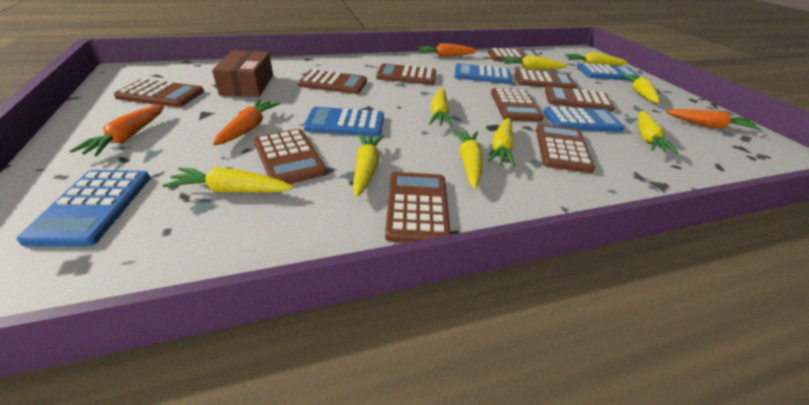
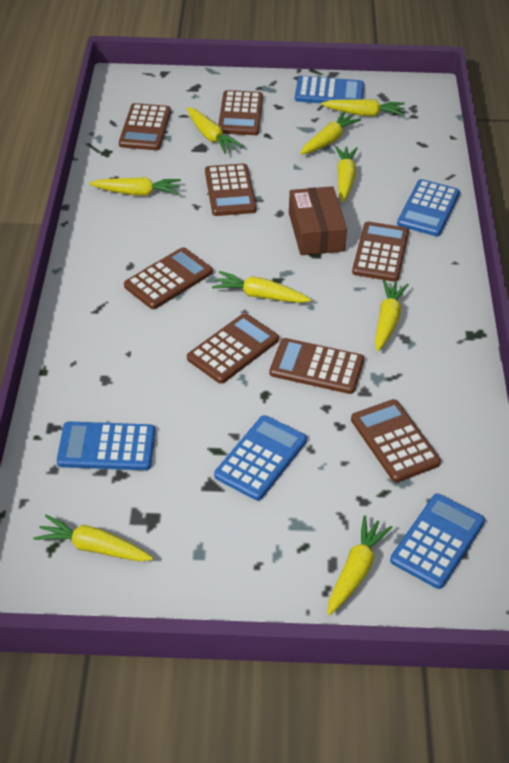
brown calculator: [114,79,204,107] [254,129,327,184] [298,70,367,94] [376,64,436,85] [385,172,451,243] [488,48,540,62] [491,88,544,122] [515,69,577,89] [536,124,595,173] [545,86,615,112] = 10 -> [119,103,171,150] [124,247,213,309] [187,313,279,384] [205,164,256,216] [218,90,263,135] [270,338,364,394] [351,399,441,482] [352,222,409,282] = 8
orange carrot: [70,105,164,157] [213,99,280,145] [417,43,478,57] [666,109,761,130] = 4 -> none = 0

